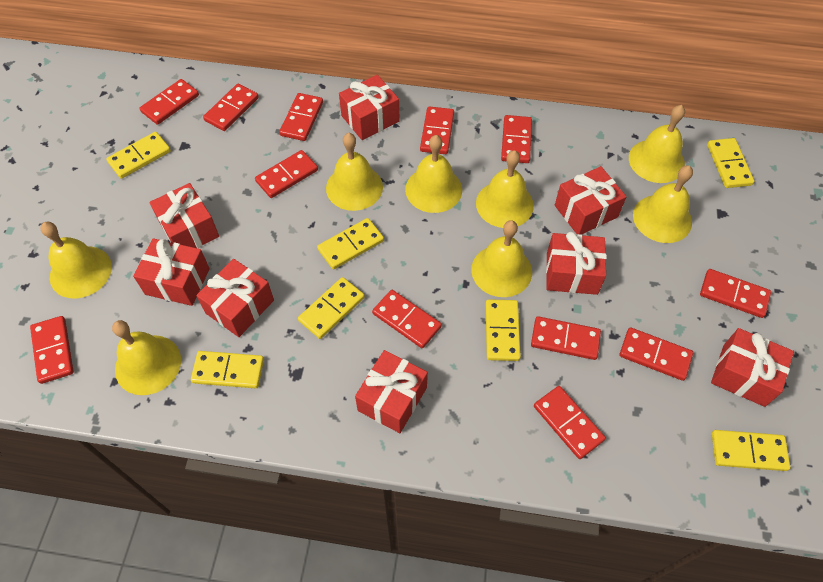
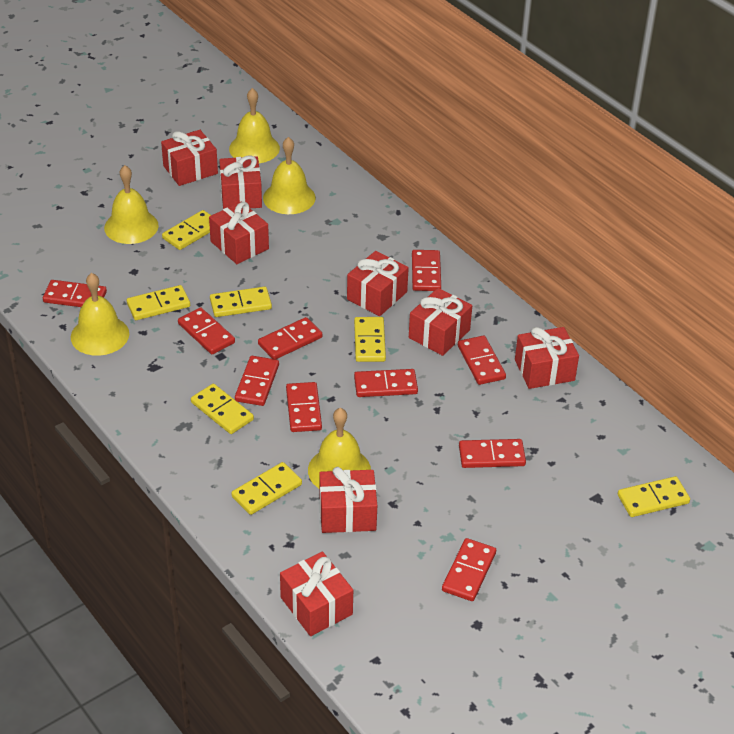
red domino: [30,316,74,384] [140,79,199,125] [203,84,259,131] [255,150,318,198] [279,93,323,141] [372,290,442,348] [420,106,454,154] [501,115,532,163] [531,316,601,360] [534,386,606,459] [619,328,693,381] [700,269,771,318] = 12 -> [43,280,107,307] [178,307,235,354] [235,356,279,406] [258,317,322,359] [286,382,322,432] [354,369,418,397] [412,250,441,291] [442,538,496,601] [458,336,506,385] [459,439,526,468] = 10
yellow bell: [41,222,112,298] [112,320,181,395] [326,133,383,211] [405,135,462,213] [471,220,532,297] [476,150,534,228] [629,105,685,183] [633,165,693,243] = 8 -> [71,273,129,356] [104,165,159,244] [229,88,280,163] [263,137,316,214] [308,408,371,488] = 5

